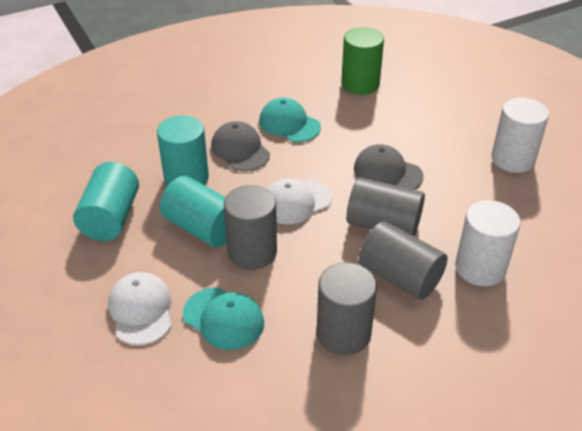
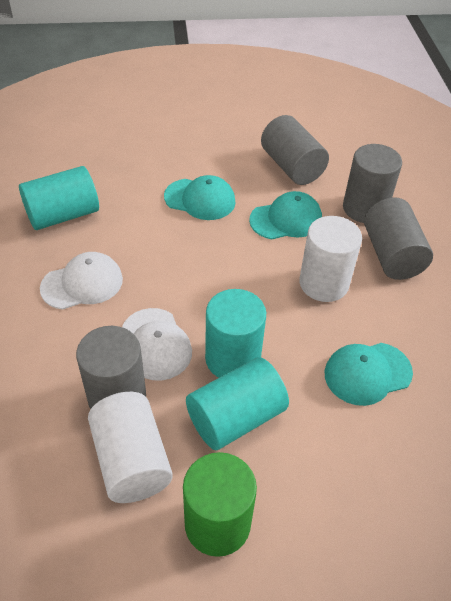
grey cap: [211,121,270,171] [354,144,423,190] = 2 -> none = 0
turquoise cap: [183,288,264,350] [259,98,321,142] = 2 -> [164,175,236,220] [249,191,322,240] [325,343,413,406] = 3

